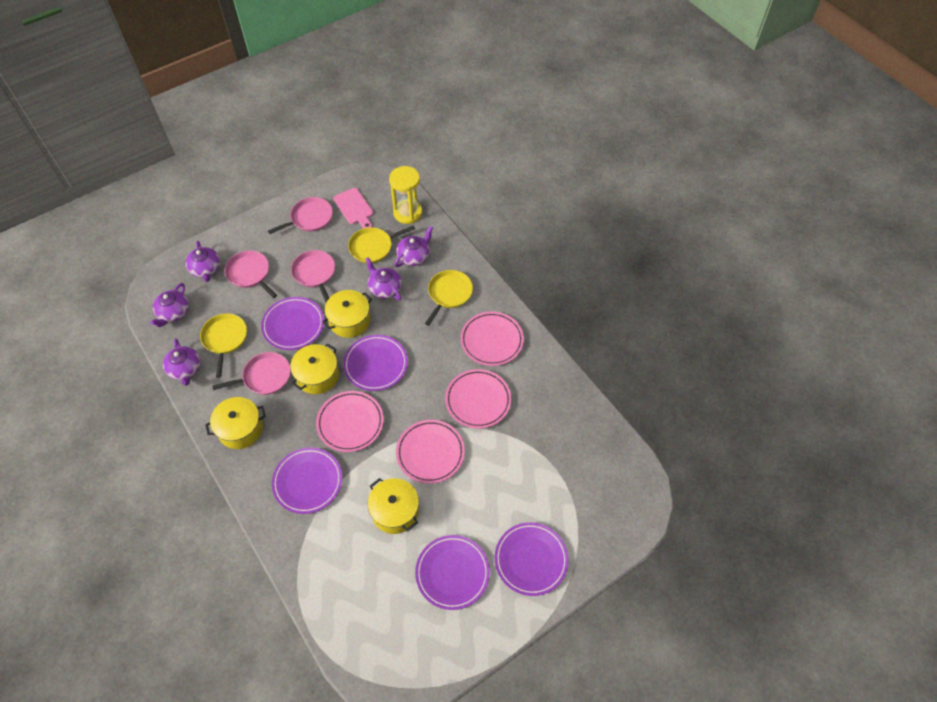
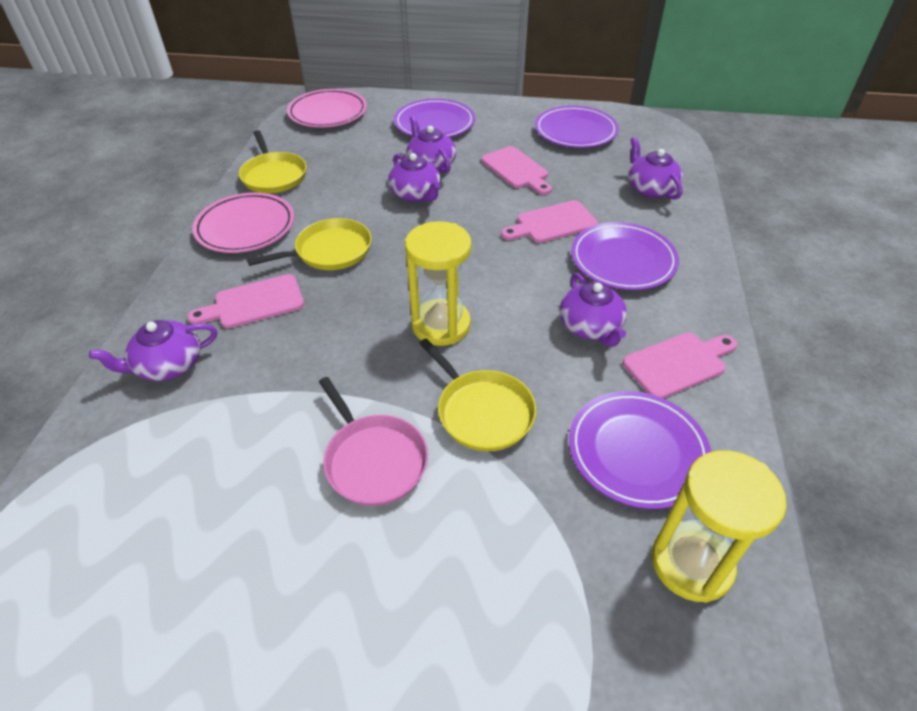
pink cutting board: [333,188,373,229] = 1 -> [188,274,304,328] [481,146,552,195] [501,200,598,243] [623,332,737,398] = 4
pink pan: [212,352,291,395] [225,251,277,298] [268,197,333,234] [291,250,335,302] = 4 -> [319,377,428,506] = 1
pink plate: [316,391,384,452] [396,420,465,484] [445,369,511,429] [460,312,524,366] = 4 -> [192,192,294,253] [287,89,367,128] = 2
purple plate: [261,297,324,350] [272,447,342,514] [343,335,408,391] [415,535,490,610] [495,522,569,596] = 5 -> [394,99,475,138] [535,106,619,148] [569,391,711,509] [571,222,679,290] = 4
yellow hourglass: [389,166,422,224] = 1 -> [405,221,472,346] [652,450,787,603] = 2
yellow pot: [205,397,266,449] [290,343,339,394] [322,290,372,338] [367,478,419,534] = 4 -> none = 0

